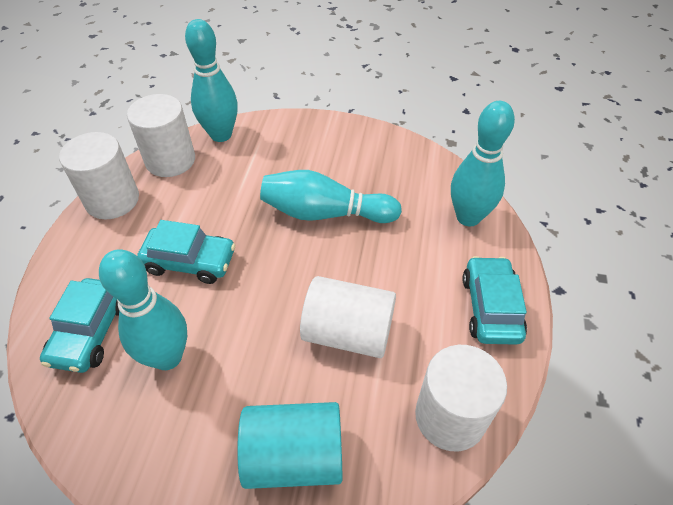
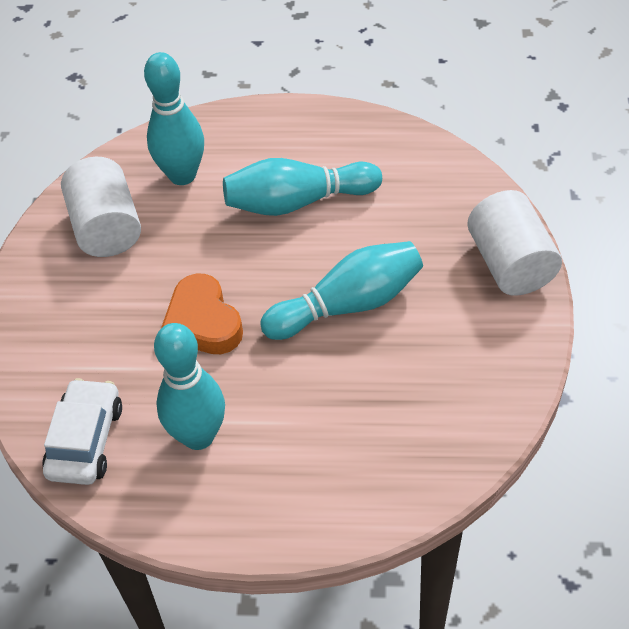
orange heart: none = 0 -> [161,274,243,354] = 1
turquoise car: [40,278,119,373] [137,220,235,284] [462,256,527,345] = 3 -> none = 0
turquoise cylinder: [237,402,342,489] = 1 -> none = 0
white car: none = 0 -> [42,378,122,485] = 1
white cylinder: [59,132,139,219] [127,94,195,177] [300,276,396,358] [415,345,507,452] = 4 -> [61,157,141,257] [467,190,562,296] = 2

